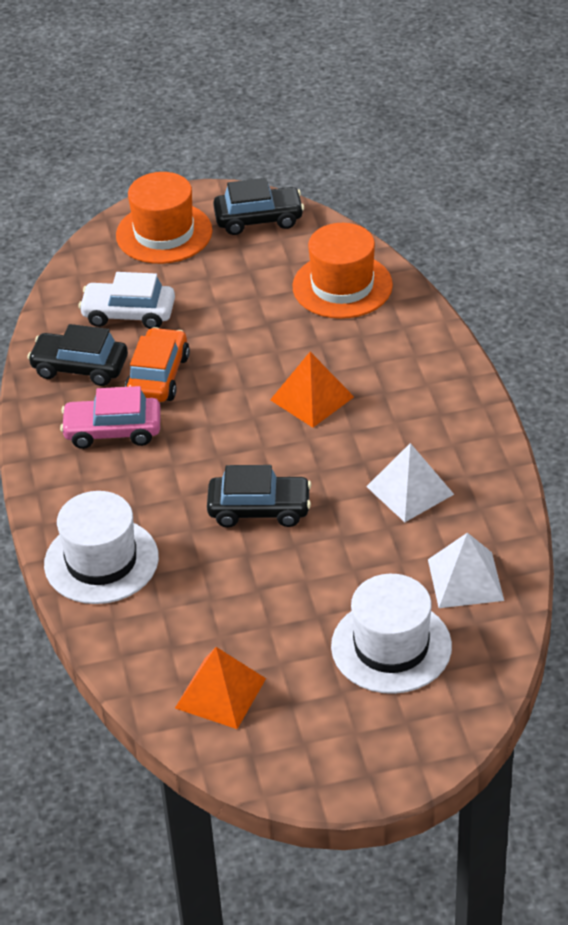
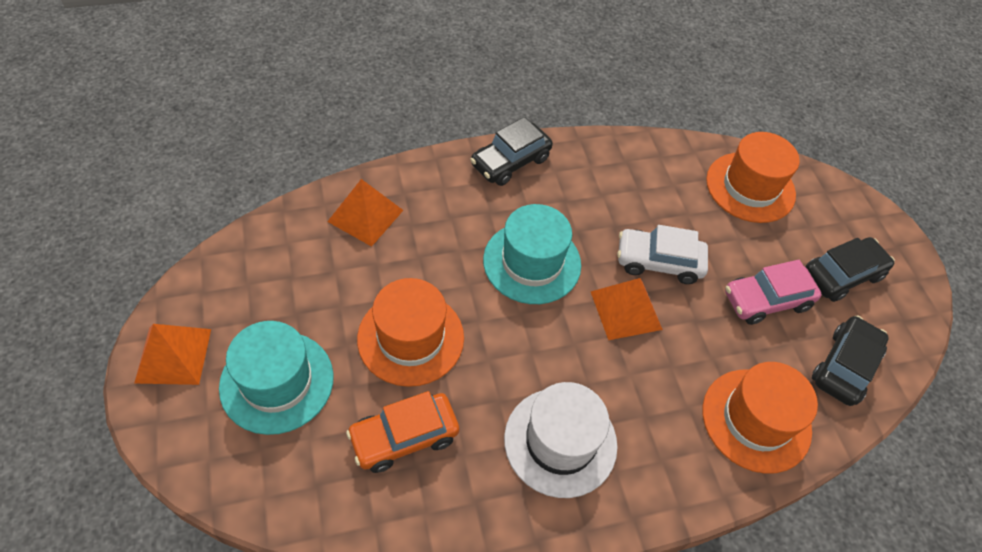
orange hat: [116,172,212,264] [292,223,393,319] = 2 -> [357,278,464,387] [703,362,818,474] [706,132,800,223] = 3
orange pyramid: [175,647,266,729] [270,352,354,428] = 2 -> [134,324,211,385] [327,179,403,247] [590,278,663,340] = 3
turquoise hat: none = 0 -> [219,321,334,435] [483,204,581,304] = 2
white hat: [44,491,159,604] [331,574,452,694] = 2 -> [504,382,618,498] = 1
white pyramid: [366,443,454,522] [428,533,504,608] = 2 -> none = 0

